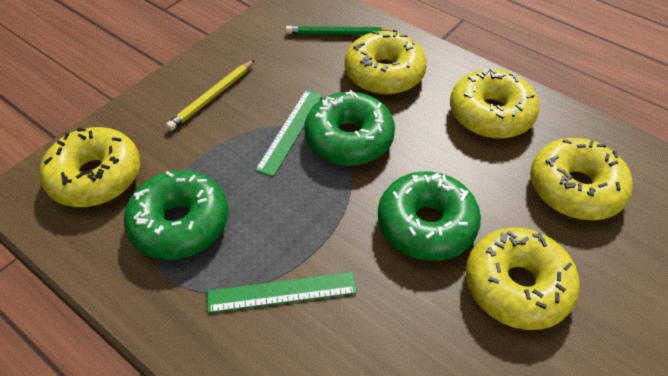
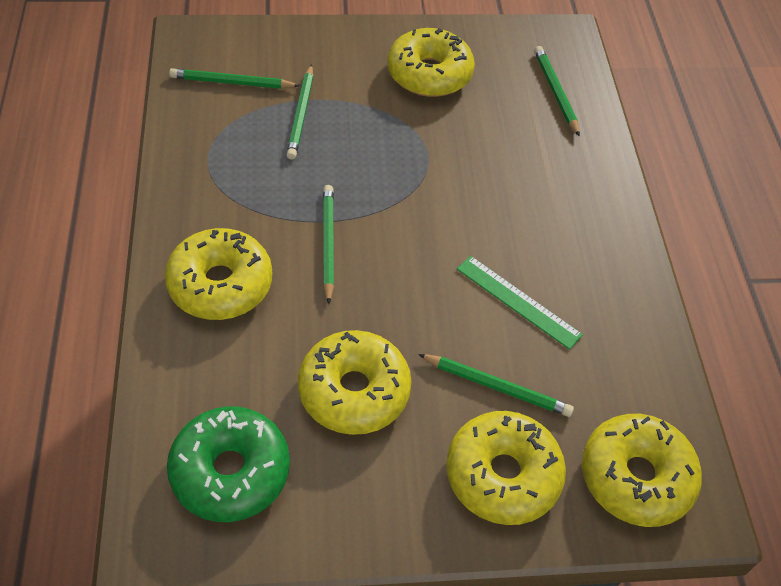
green donut: [124,170,228,260] [304,90,395,165] [378,171,481,261] = 3 -> [167,406,290,522] = 1
green pencil: [286,26,397,35] = 1 -> [169,68,300,89] [286,64,313,160] [323,185,334,304] [418,354,574,417] [534,46,580,137] = 5
green ruler: [207,272,357,313] [255,90,323,177] = 2 -> [457,256,583,350] = 1
yellow pencil: [166,60,255,131] = 1 -> none = 0

